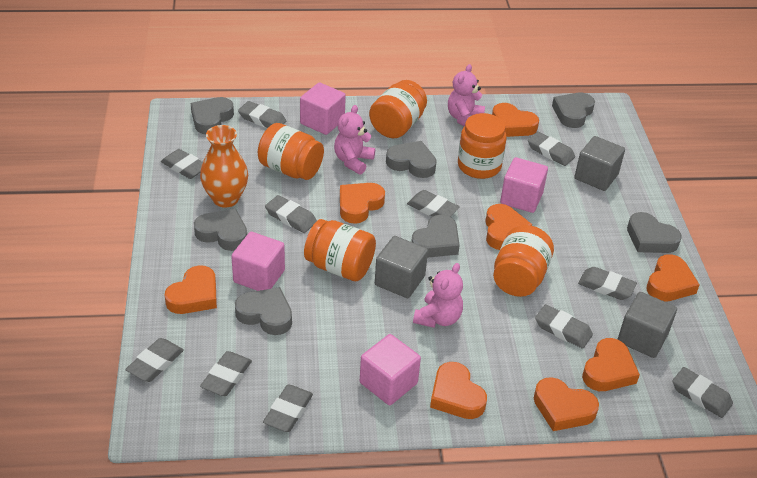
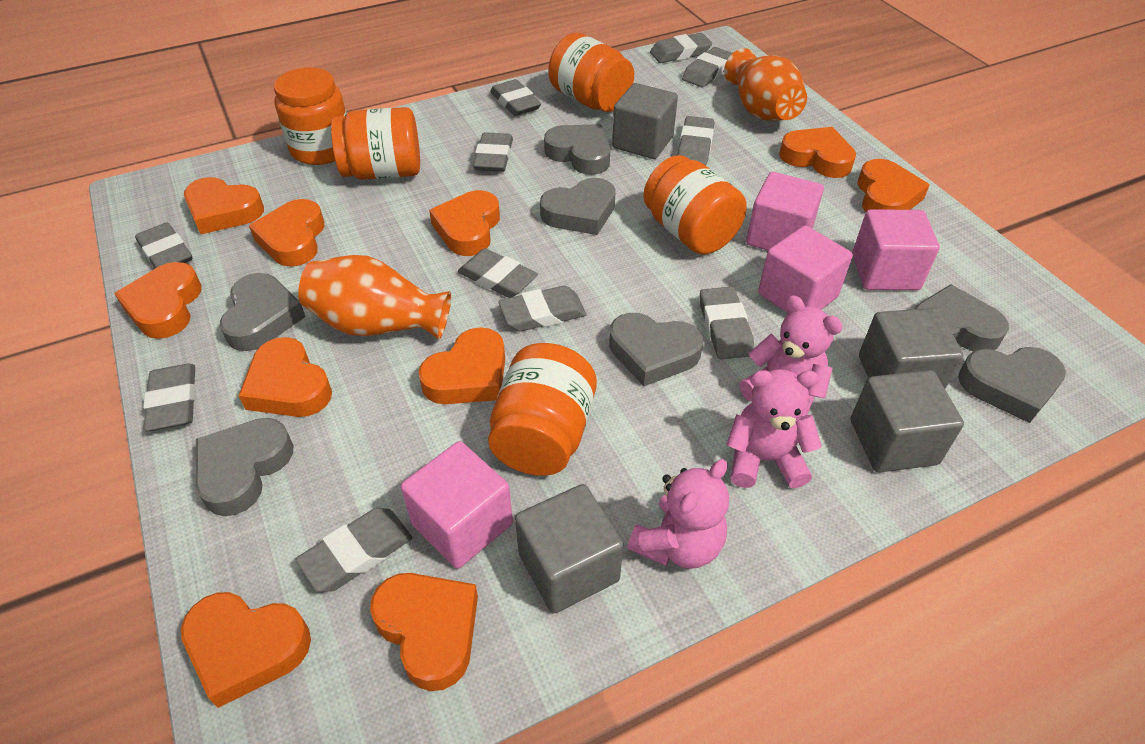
grey cube: [375,236,428,298] [574,136,625,191] [618,292,677,358] = 3 -> [515,484,623,613] [612,83,678,159] [851,370,964,472] [859,308,963,389] = 4
orange heart: [164,265,217,314] [340,183,385,224] [430,362,487,419] [485,204,532,250] [492,103,539,137] [534,377,599,431] [582,338,640,391] [646,254,700,302] = 8 -> [114,262,202,339] [181,592,311,708] [184,177,264,234] [239,337,332,417] [249,199,324,267] [370,573,478,691] [418,327,505,404] [429,190,500,256] [779,127,856,178] [857,159,930,212] = 10
orange vase: [200,125,248,208] = 1 -> [298,255,451,340] [724,48,807,121] = 2

